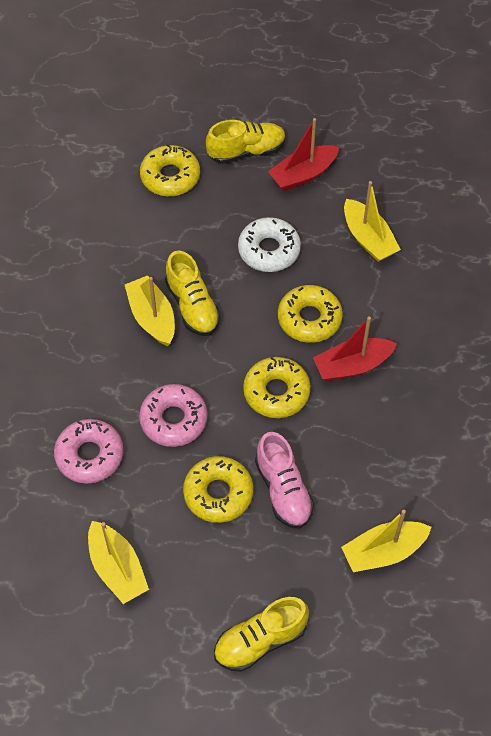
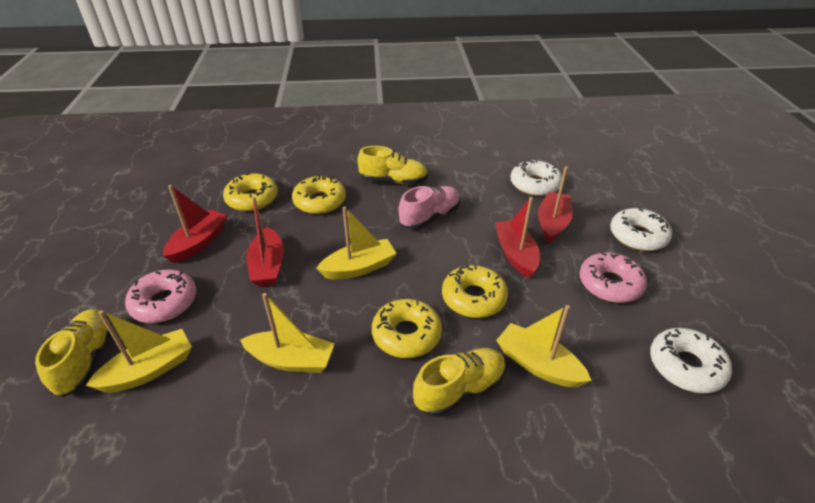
red boat: [268,118,339,191] [313,316,397,381] = 2 -> [163,185,228,263] [246,196,284,287] [495,197,540,278] [538,166,573,243] = 4
white donut: [238,217,301,272] = 1 -> [510,159,562,196] [610,208,672,251] [650,328,732,393] = 3

